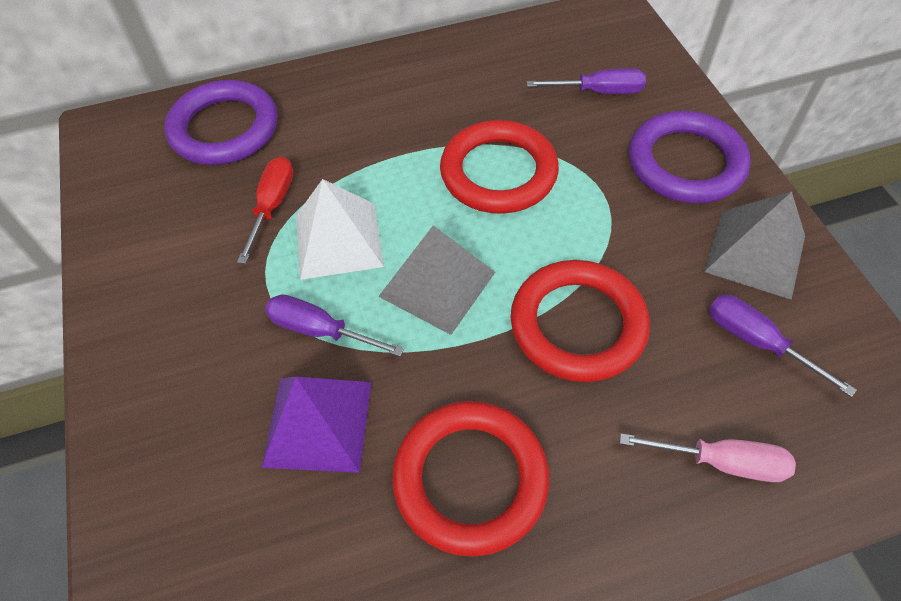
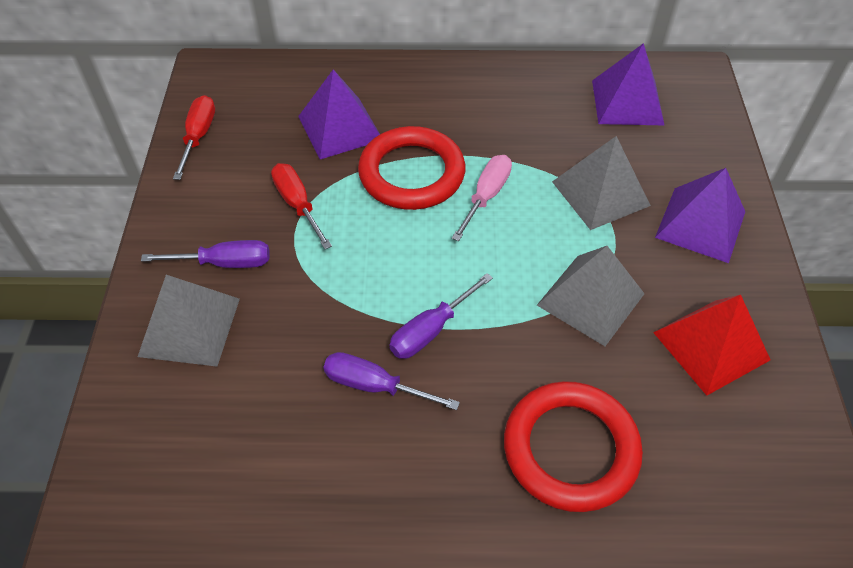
grey pyramid: [378,225,495,335] [704,192,805,300] = 2 -> [138,275,240,367] [537,246,645,346] [552,136,651,230] = 3
purple pyramid: [261,377,372,473] = 1 -> [298,69,380,159] [592,43,664,125] [655,168,745,263] = 3
purple ring: [165,80,278,165] [629,111,751,203] = 2 -> none = 0
red pyramid: none = 0 -> [653,295,770,396] = 1
red ring: [392,401,549,557] [440,120,559,214] [511,260,650,382] = 3 -> [358,126,465,210] [504,381,643,512] = 2
red screwdriver: [237,156,293,264] = 1 -> [173,95,215,180] [271,163,332,249] = 2
white pyramid: [296,179,384,280] = 1 -> none = 0

